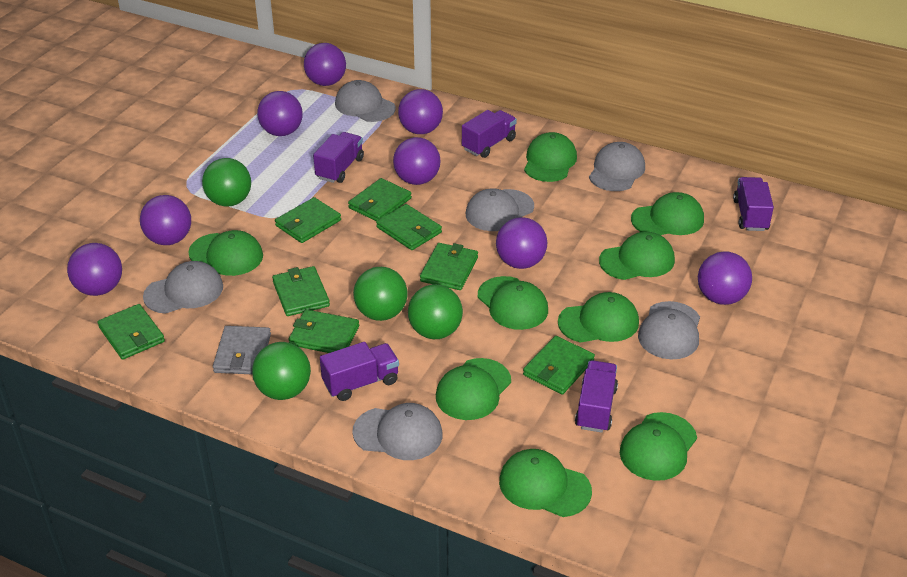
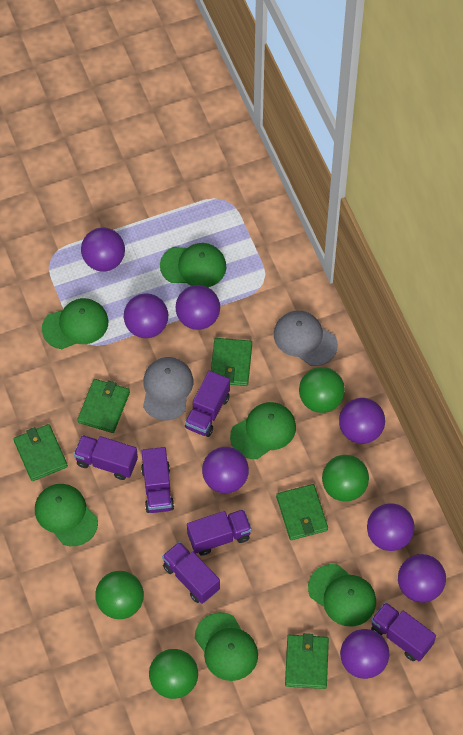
green cap: [188,230,263,276] [436,358,511,420] [478,276,548,330] [499,449,592,517] [524,132,577,182] [558,292,639,343] [599,232,675,280] [620,412,697,481] [631,192,704,235] = 9 -> [35,484,98,546] [42,298,108,349] [160,243,226,287] [195,612,258,681] [230,402,296,459] [308,564,376,627] = 6
green wallet: [98,304,165,360] [272,266,330,316] [275,197,341,243] [289,309,359,353] [348,178,412,221] [376,204,442,250] [420,243,478,290] [523,336,595,394] = 8 -> [14,424,68,481] [77,379,130,433] [211,338,252,386] [276,484,328,540] [285,633,329,689] = 5
grey cap: [143,261,223,314] [335,80,396,122] [352,403,443,460] [466,189,534,231] [589,142,645,191] [638,301,700,359] = 6 -> [143,357,193,421] [274,311,338,366] = 2
grey wallet: [213,326,271,375] = 1 -> none = 0
purple truck: [313,132,364,183] [320,342,399,401] [462,110,517,158] [575,360,618,433] [733,177,774,231] = 5 -> [74,435,138,480] [141,447,174,513] [162,542,220,604] [185,371,230,437] [187,509,252,556] [371,602,436,662] = 6

